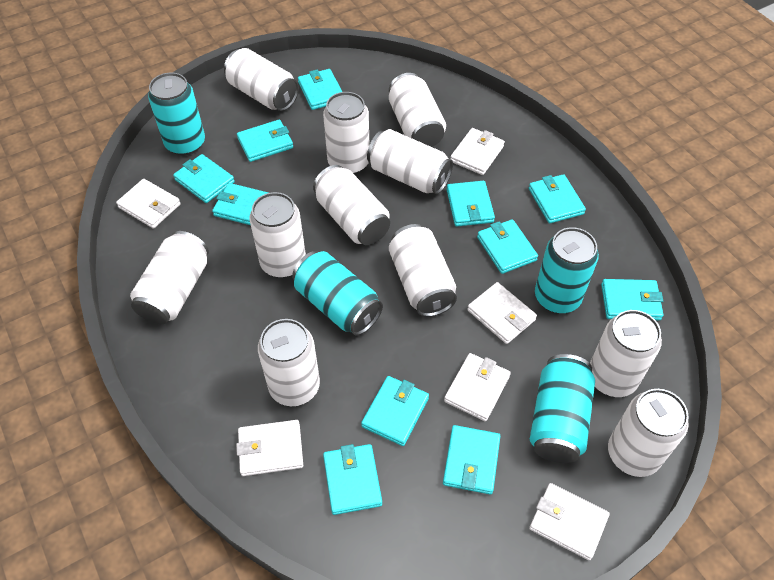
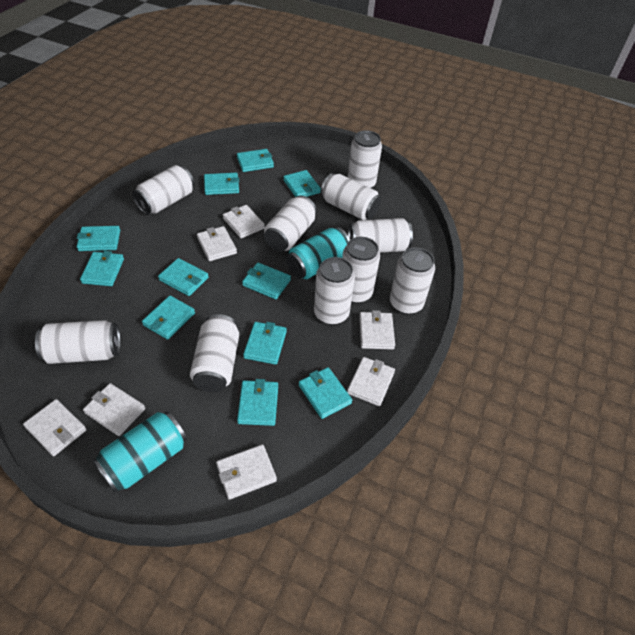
turquoise can: [148,73,205,155] [292,251,383,336] [530,354,595,463] [535,227,599,313] = 4 -> [93,412,187,492] [286,227,350,279] = 2
white can: [130,231,209,324] [224,48,299,111] [249,192,306,278] [258,319,320,406] [313,165,390,245] [323,92,369,174] [367,129,453,194] [389,73,446,147] [389,224,457,317] [590,310,662,397] [608,389,689,477] = 11 -> [35,320,121,364] [132,165,194,215] [190,314,239,392] [264,195,317,251] [314,257,355,325] [320,173,381,220] [342,237,380,303] [348,130,382,188] [348,218,413,253] [390,248,435,314] = 10
white wallet: [116,179,181,229] [236,420,303,476] [444,353,511,421] [450,128,505,175] [467,282,537,344] [529,483,610,560] = 6 -> [23,399,87,456] [83,383,145,436] [197,226,237,261] [216,444,277,500] [223,205,265,238] [347,357,395,406] [359,310,395,350] = 7

